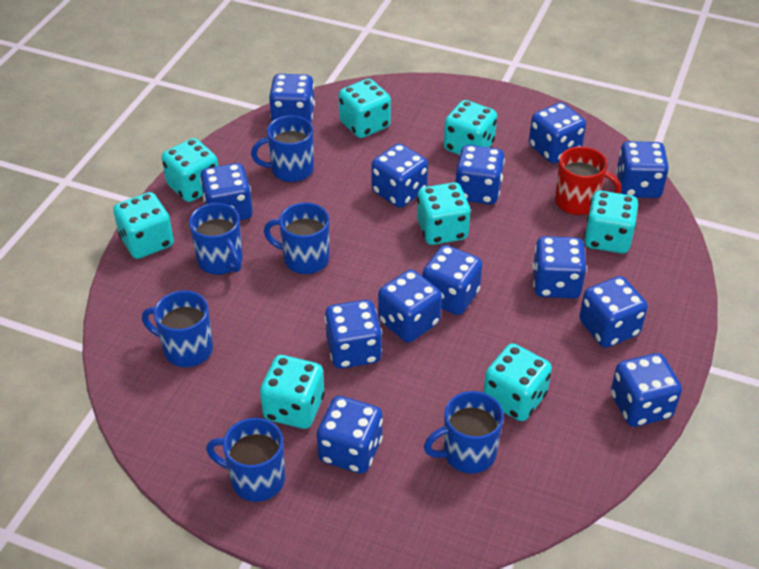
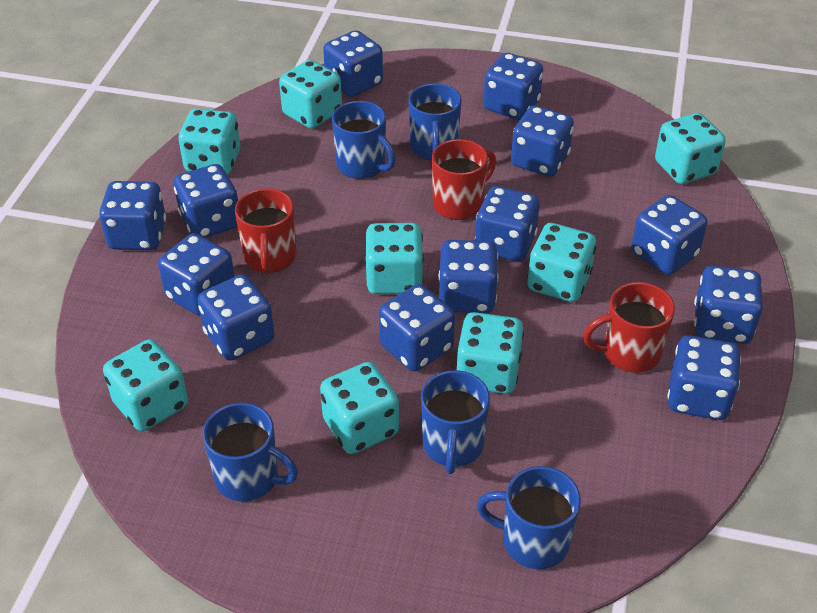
blue mug: [142,291,213,367] [189,203,243,275] [206,418,285,502] [251,115,314,182] [264,202,329,274] [424,391,504,473] = 6 -> [203,403,298,502] [332,101,396,179] [408,83,462,160] [421,370,490,474] [477,466,581,569] = 5
red mug: [555,146,621,215] = 1 -> [235,188,296,275] [432,139,496,220] [583,282,675,373] = 3

